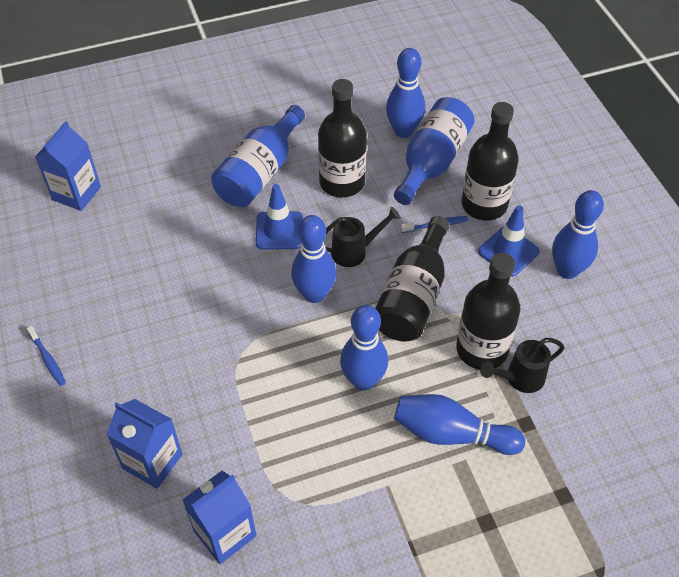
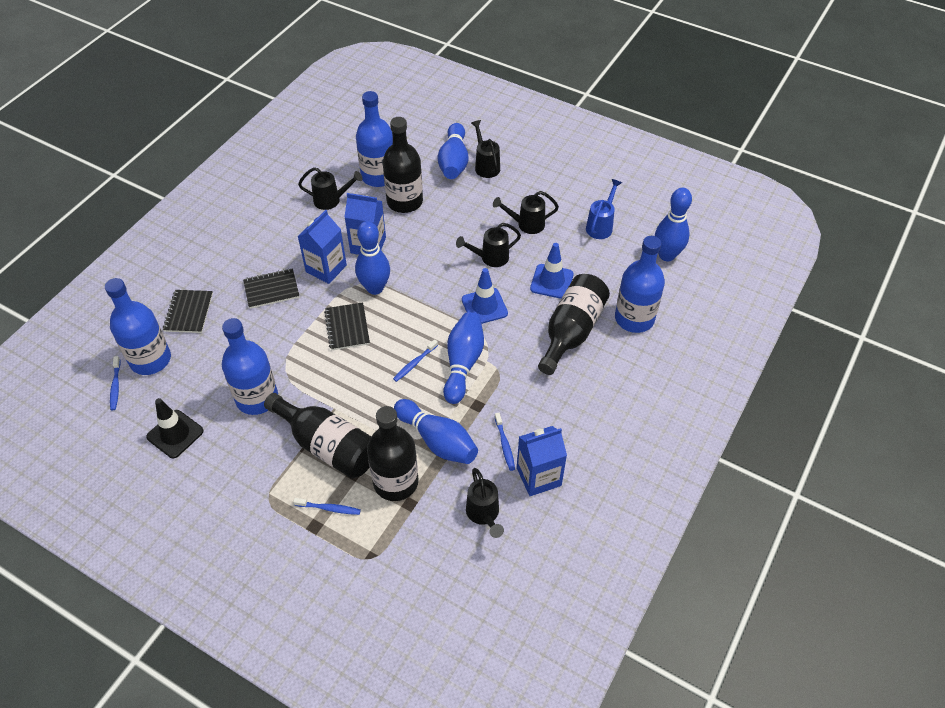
black notebook: none = 0 -> [163,290,213,333] [243,268,300,309] [324,302,370,350] = 3
black traffic cone: none = 0 -> [146,398,204,458] = 1
black watering can: [325,207,400,267] [480,338,564,393] = 2 -> [298,167,363,210] [456,223,521,267] [466,468,504,538] [471,120,500,178] [493,191,559,234] = 5
blue bottle: [211,105,305,207] [394,97,475,205] = 2 -> [105,278,171,375] [222,318,278,415] [356,91,393,187] [615,236,665,333] = 4
blue toothbrush: [27,326,66,386] [401,216,468,233] = 2 -> [110,356,121,410] [293,498,361,515] [393,339,438,382] [495,413,515,471] = 4
blue watering can: none = 0 -> [586,179,622,239] = 1

